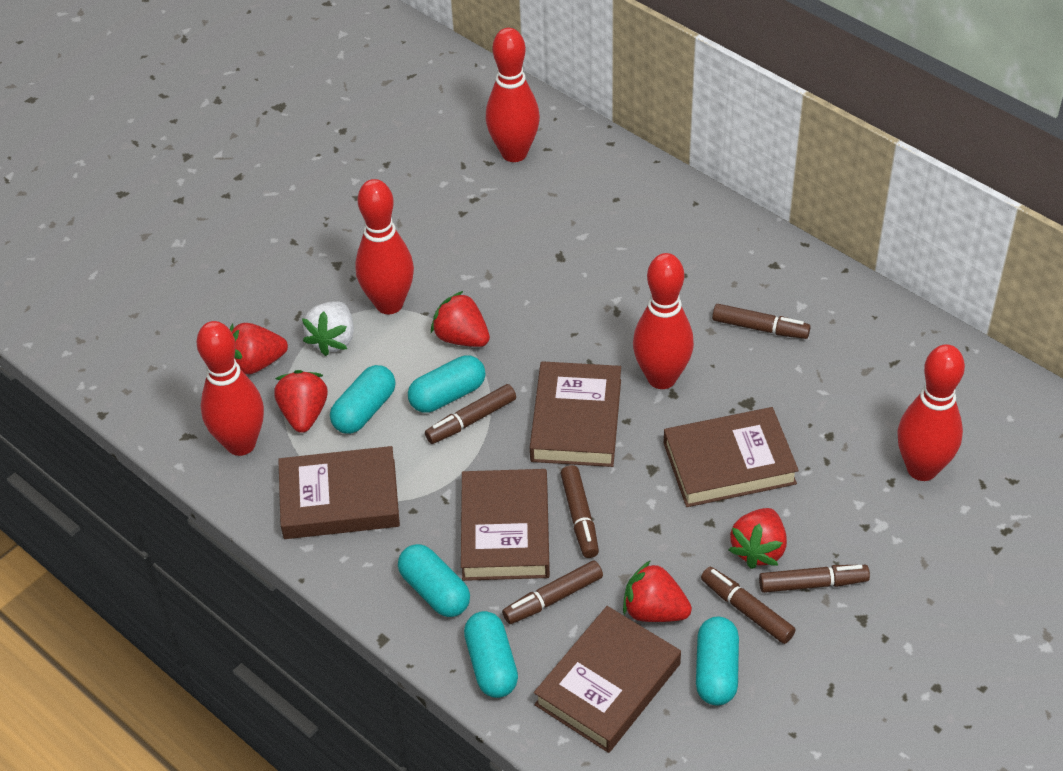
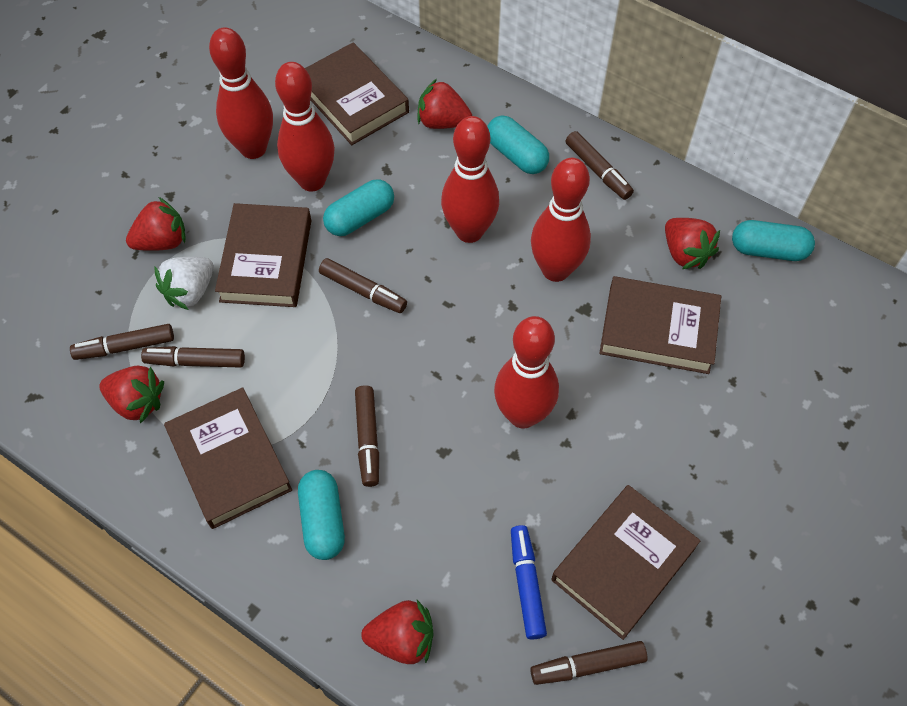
blue marker: none = 0 -> [511,525,547,639] = 1
turquoise capsule: [330,365,396,434] [398,544,470,617] [408,356,485,413] [464,611,518,698] [696,617,739,705] = 5 -> [298,470,345,560] [323,180,394,236] [487,115,549,174] [732,220,815,261] = 4

